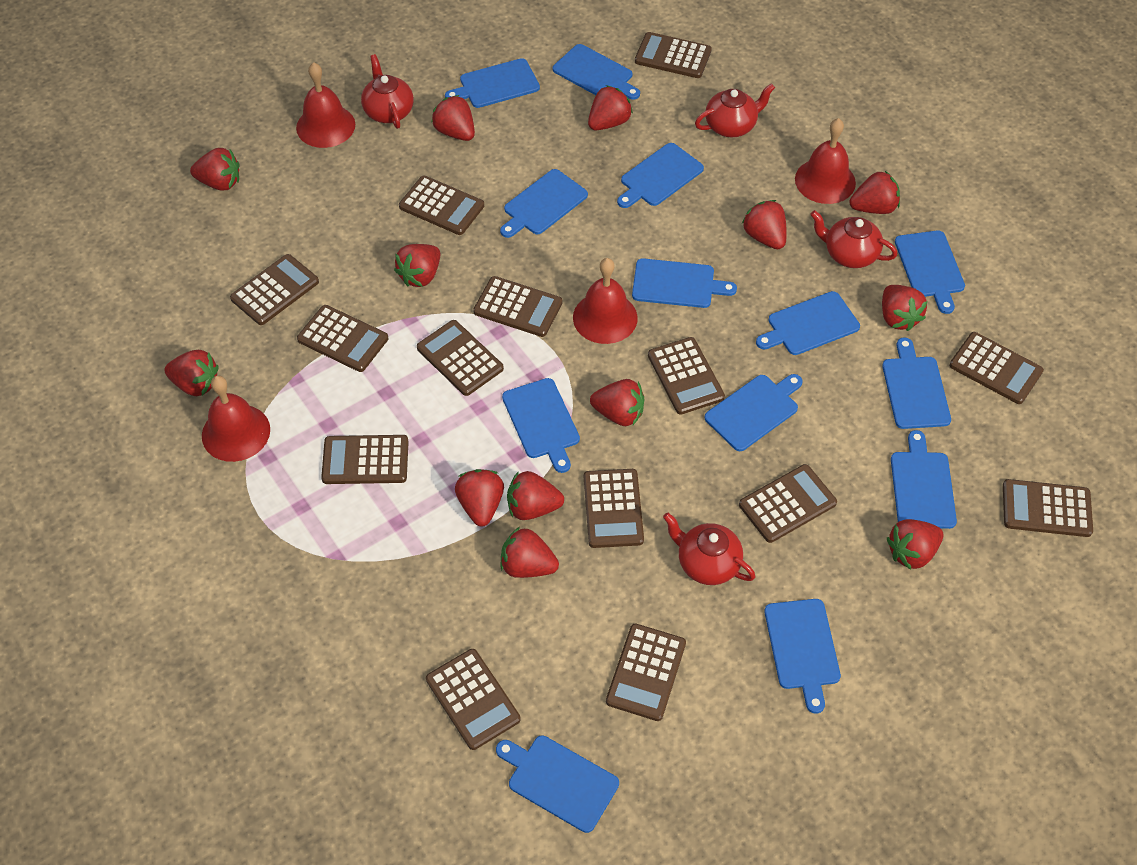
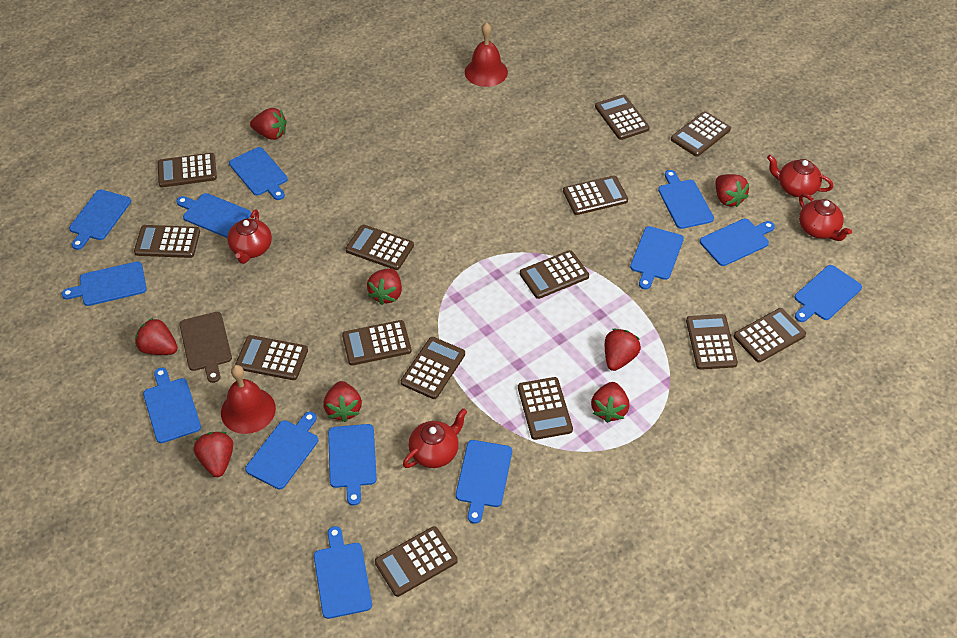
brown cutting board: none = 0 -> [179,312,232,383] = 1
red bell: [202,376,270,462] [296,62,355,148] [573,258,638,344] [795,118,856,204] = 4 -> [221,365,276,434] [465,22,508,87] = 2
red strawberry: [164,350,219,396] [190,148,239,191] [394,244,440,287] [431,95,475,141] [455,469,504,527] [501,527,559,578] [507,471,564,520] [588,85,633,130] [590,379,644,426] [742,200,787,249] [850,171,900,214] [882,285,927,331] [887,519,944,570] = 13 -> [135,317,178,355] [194,432,233,477] [250,108,287,140] [323,381,362,422] [367,268,402,305] [591,382,629,423] [605,329,641,371] [715,174,749,207] = 8

